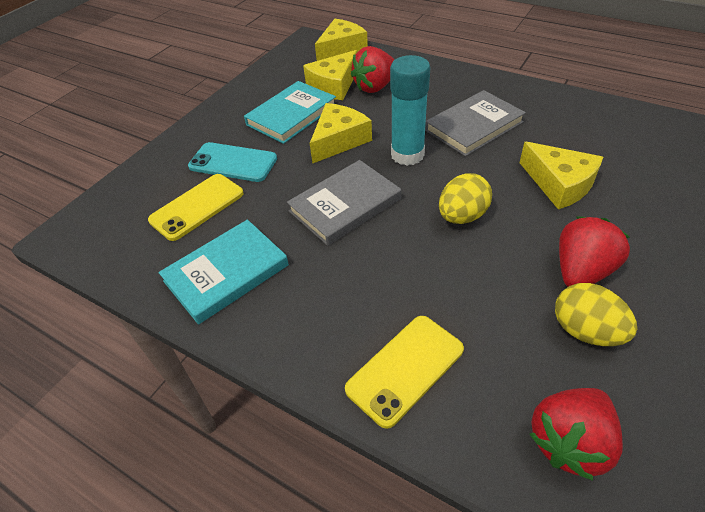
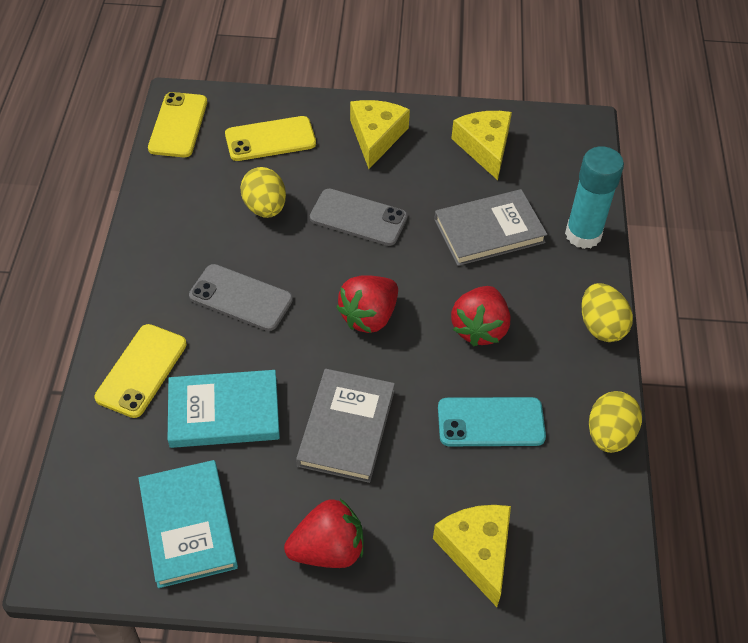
grey phone: none = 0 -> [189,264,293,331] [310,189,408,246] = 2
yellow cheese: [303,50,357,100] [310,103,372,164] [315,19,368,61] [519,142,603,209] = 4 -> [350,100,410,169] [433,505,511,607] [451,111,512,180] = 3
yellow egg: [439,173,492,224] [555,283,637,346] = 2 -> [241,167,286,218] [581,283,633,342] [589,391,642,453] = 3
yellow phone: [148,174,244,241] [345,316,464,429] = 2 -> [95,324,187,418] [148,92,207,157] [225,116,316,161] = 3

